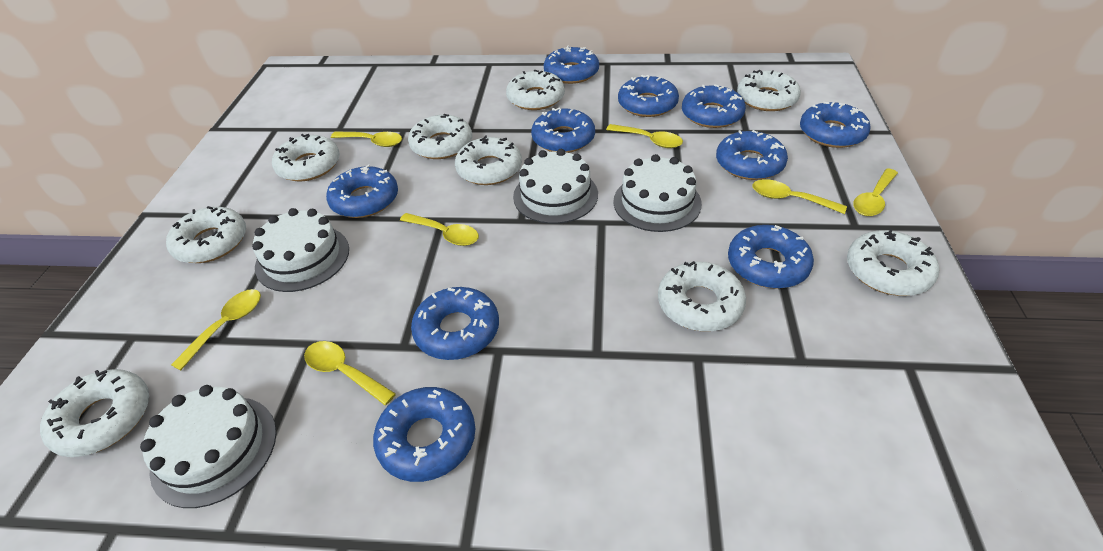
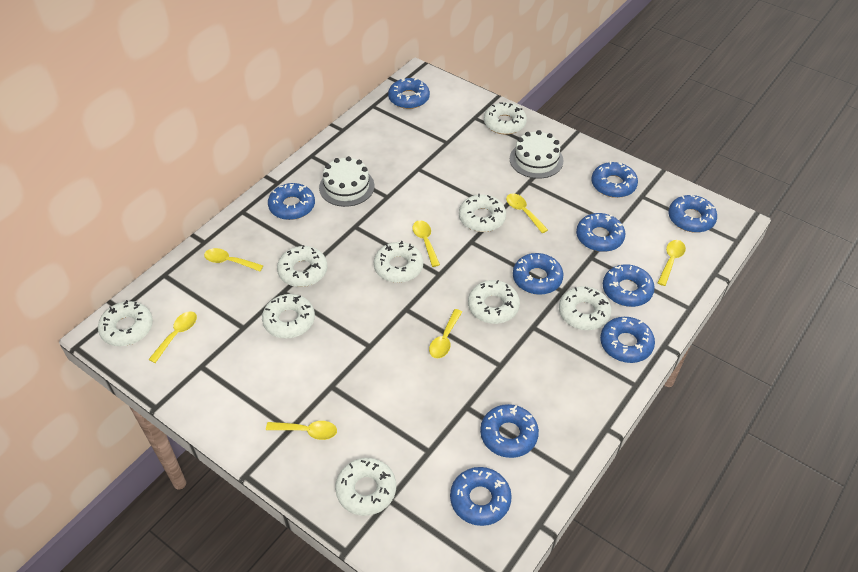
white cake: [140,385,276,508] [252,208,349,292] [513,149,598,224] [613,154,702,232] = 4 -> [319,156,374,207] [510,130,564,179] = 2

